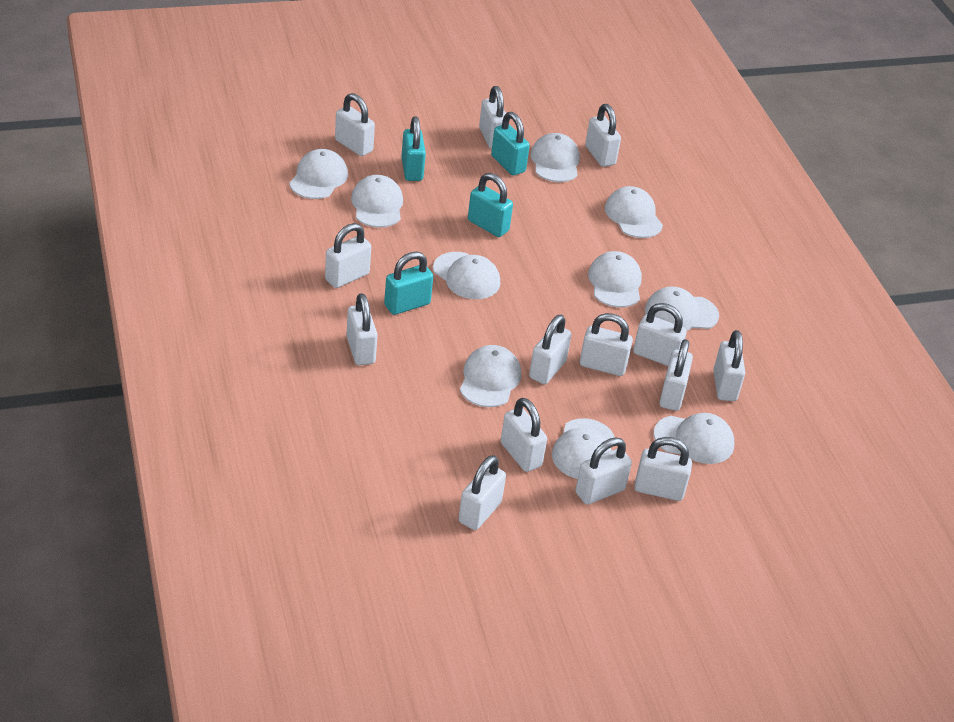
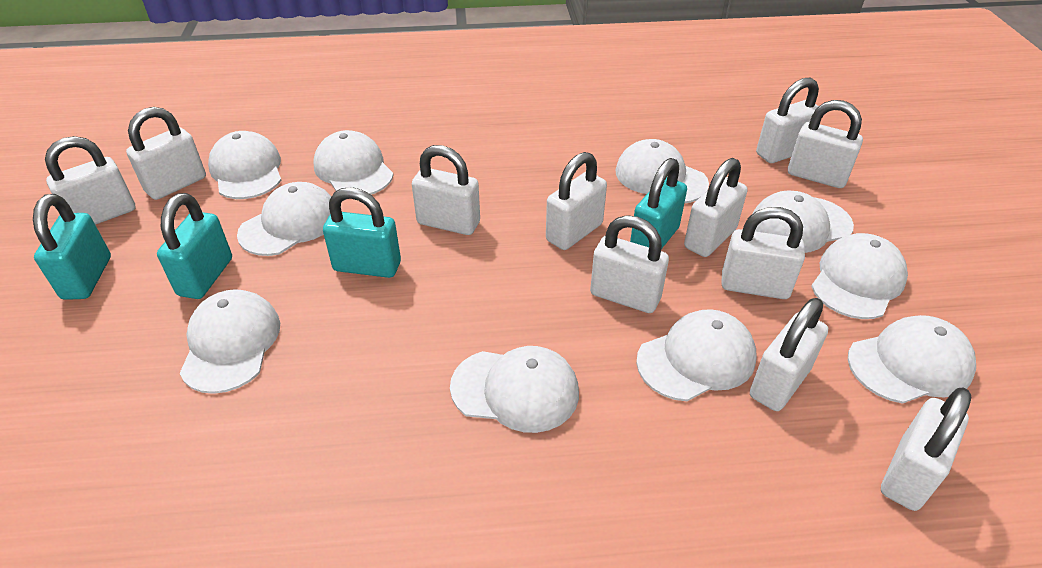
white padlock: [325,223,371,288] [335,93,375,156] [346,293,378,365] [458,455,506,530] [479,86,506,149] [501,398,547,472] [529,315,572,384] [575,437,632,505] [580,313,633,376] [585,104,621,167] [633,303,687,366] [634,437,692,501] [659,339,693,411] [713,330,745,401] = 14 -> [45,136,136,225] [126,107,206,200] [412,145,480,235] [546,152,607,250] [590,215,669,313] [684,158,748,257] [721,207,805,299] [750,298,828,411] [756,78,819,163] [788,100,863,188] [881,388,971,511] = 11

